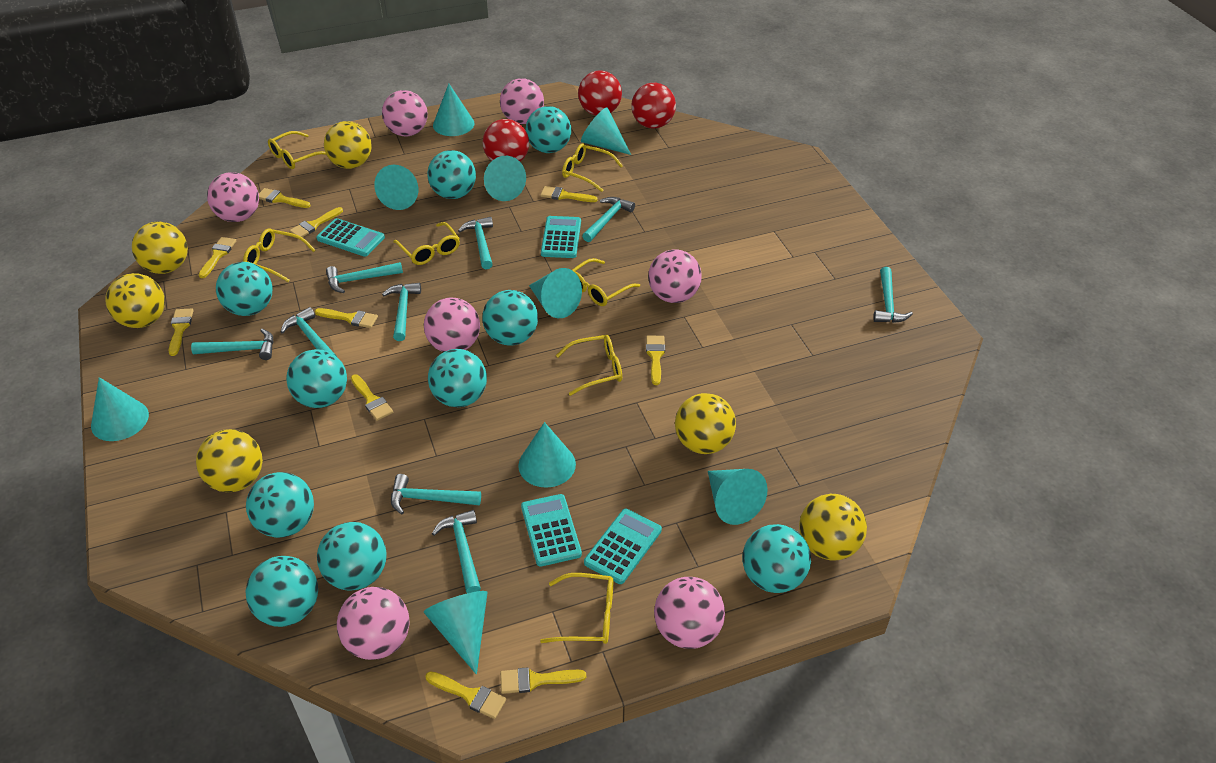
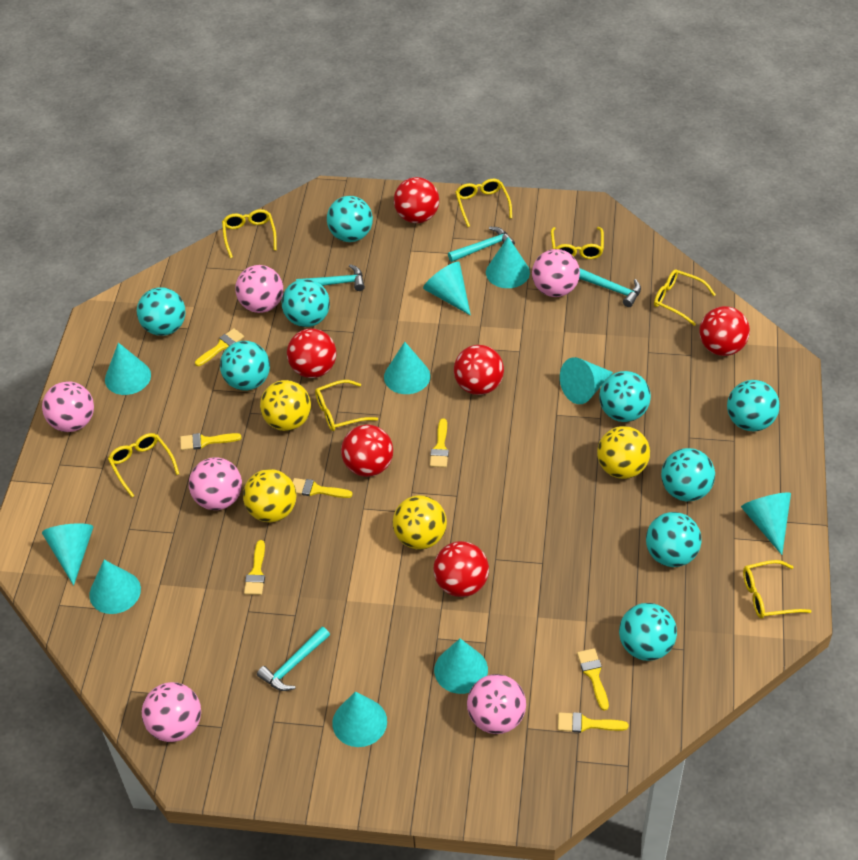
pink ball: [207,172,259,222] [337,587,410,660] [382,90,428,137] [424,297,480,352] [500,78,544,124] [648,250,702,303] [654,577,725,649] = 7 -> [42,381,94,432] [142,682,201,742] [189,457,242,510] [235,265,283,313] [467,674,526,734] [532,249,580,297] = 6
red ball: [483,119,529,161] [578,70,622,116] [631,83,676,129] = 3 -> [287,329,336,378] [341,425,393,477] [394,177,439,223] [434,541,489,597] [454,345,504,395] [699,306,750,356] = 6
turquoise ball: [216,262,273,316] [245,556,318,627] [246,472,314,538] [286,349,347,408] [317,522,386,591] [427,150,476,199] [428,349,487,407] [482,290,538,346] [526,106,571,153] [742,524,811,593] = 10 -> [137,287,185,336] [220,341,270,391] [281,279,330,327] [327,196,373,242] [599,371,651,422] [619,603,677,661] [646,512,702,567] [661,448,715,501] [727,380,780,431] = 9
turquoise calculator: [316,218,385,257] [521,494,582,567] [541,216,581,258] [584,509,662,584] = 4 -> none = 0
turquoise cone: [91,377,149,441] [374,165,418,210] [424,591,488,675] [433,84,475,136] [484,156,526,201] [518,422,576,488] [529,268,582,318] [581,107,631,155] [708,469,768,525] = 9 -> [42,523,93,586] [89,560,141,614] [105,343,151,395] [332,691,387,747] [384,342,430,394] [423,262,471,316] [434,638,488,694] [486,237,530,288] [560,357,613,404] [741,492,791,555] = 10
turquoise hammer: [191,329,274,360] [281,307,337,357] [326,262,403,293] [382,283,421,341] [391,474,481,514] [432,510,481,593] [458,217,493,269] [582,197,635,242] [873,267,913,323] = 9 -> [257,627,330,691] [296,264,365,291] [448,227,515,262] [579,268,641,307] = 4
yellow ball: [105,273,165,328] [132,222,188,274] [196,429,263,492] [324,121,372,169] [675,393,736,454] [799,494,867,560] = 6 -> [243,469,297,523] [260,380,311,431] [393,495,447,550] [597,426,650,479] = 4
yellow brush: [169,309,194,356] [199,237,236,278] [259,188,310,208] [290,207,343,237] [315,308,378,328] [351,374,393,421] [425,671,506,719] [500,667,586,694] [540,186,598,202] [646,336,665,385] = 10 -> [180,433,241,450] [195,328,244,366] [244,540,265,595] [293,478,353,498] [430,419,449,468] [558,712,628,733] [577,648,609,711] = 7

